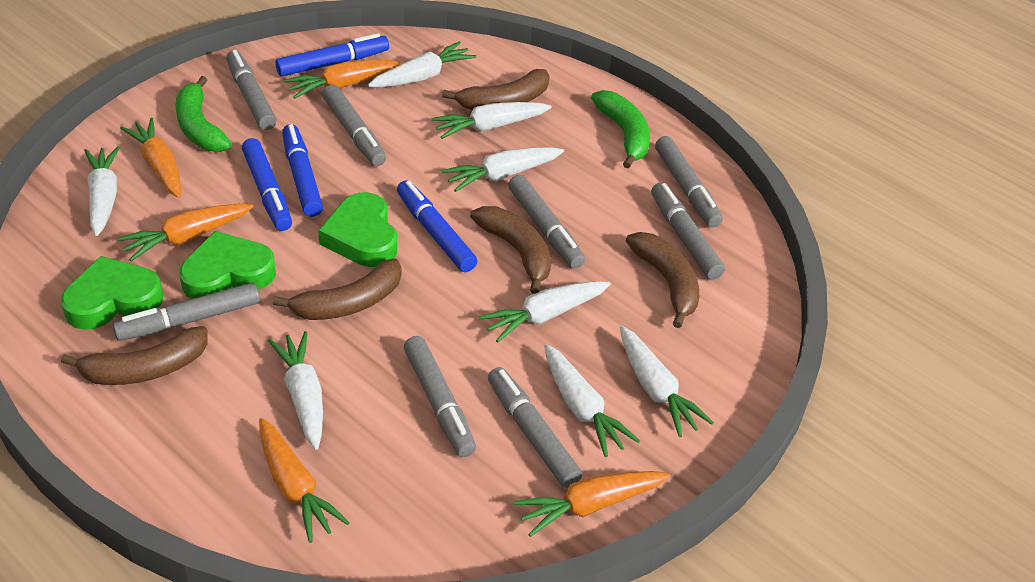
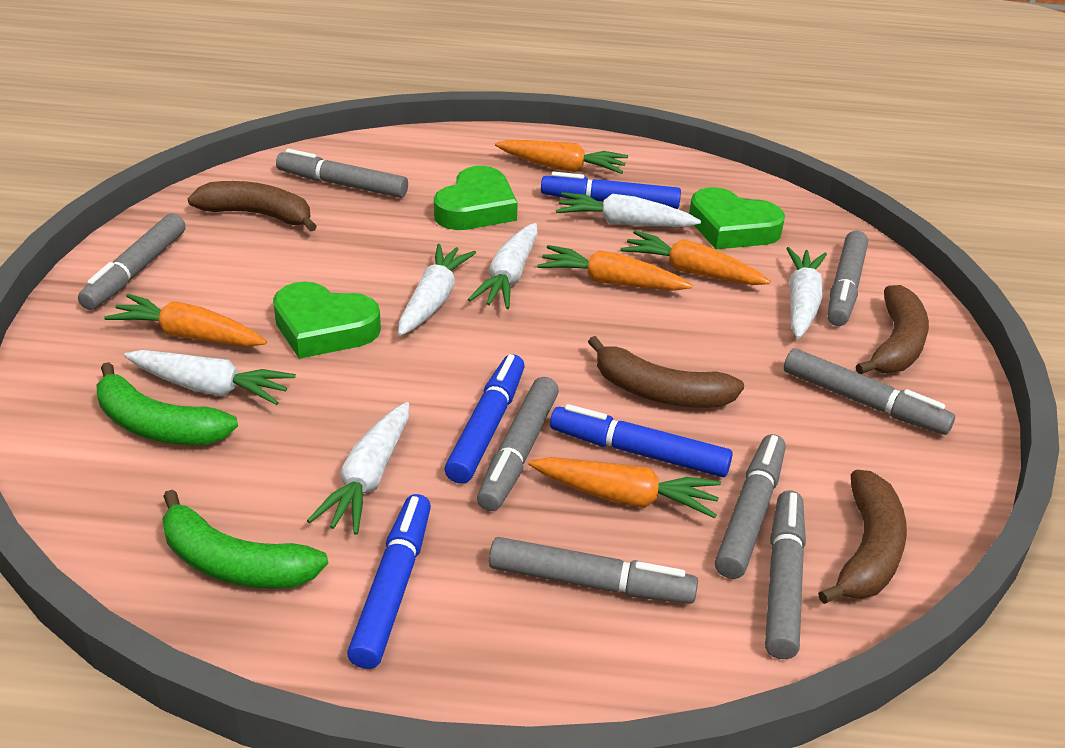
brown banana: [61,326,208,385] [273,259,402,320] [442,69,550,111] [470,206,551,294] [626,232,699,328] = 5 -> [187,181,317,232] [588,336,744,408] [818,469,907,604] [856,285,929,374] = 4
white carrot: [84,146,120,236] [268,331,323,450] [368,41,476,87] [431,102,551,139] [442,147,564,192] [479,281,611,342] [544,344,640,457] [620,326,714,437] = 8 -> [124,350,296,405] [307,402,409,535] [398,244,476,336] [468,223,538,309] [556,192,701,227] [786,247,827,339] = 6

